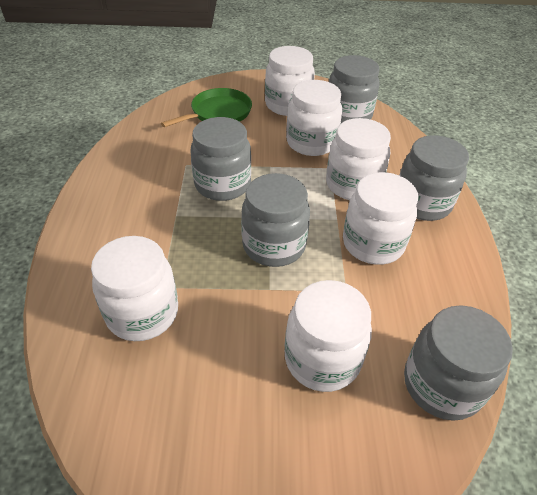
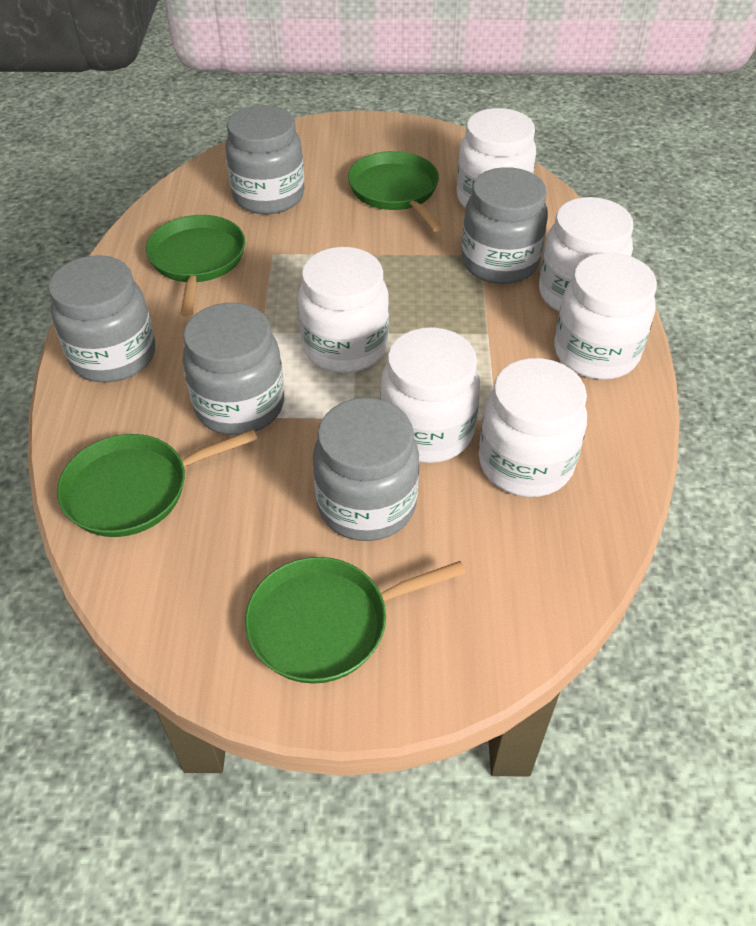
green pan: [161,88,252,127] = 1 -> [57,429,258,537] [146,215,245,316] [245,557,466,684] [348,151,443,232] = 4

